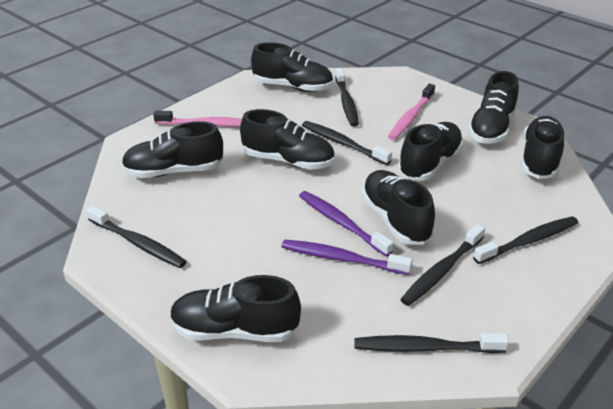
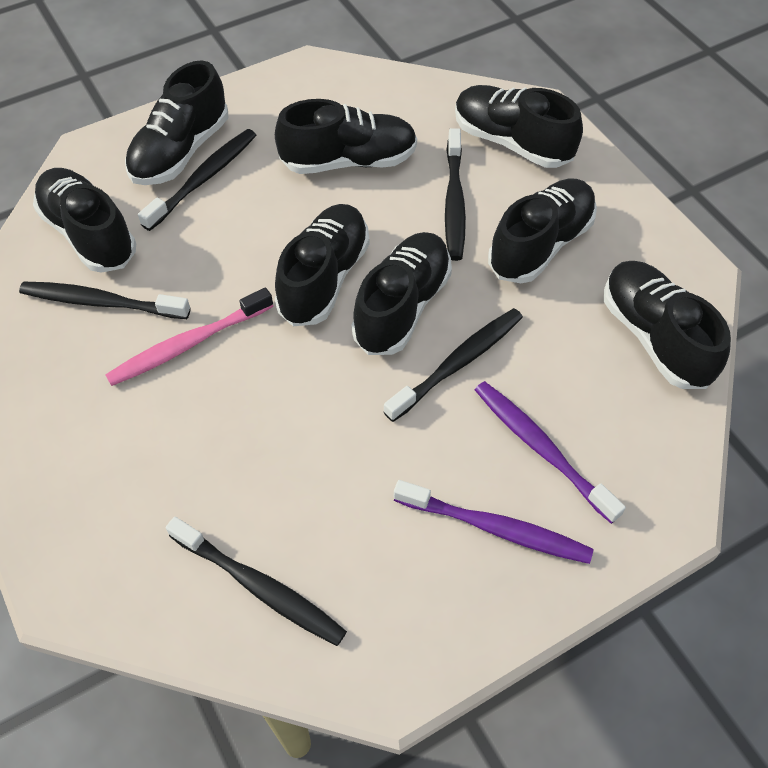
black toothbrush: [86,206,187,268] [302,121,392,165] [335,68,359,127] [354,333,509,353] [400,224,485,306] [473,216,578,264] = 6 -> [19,282,190,319] [138,129,256,231] [166,517,347,646] [384,308,523,422] [445,128,466,261] = 5
pink toothbrush: [153,110,242,127] [388,84,435,140] = 2 -> [105,287,273,386] = 1

